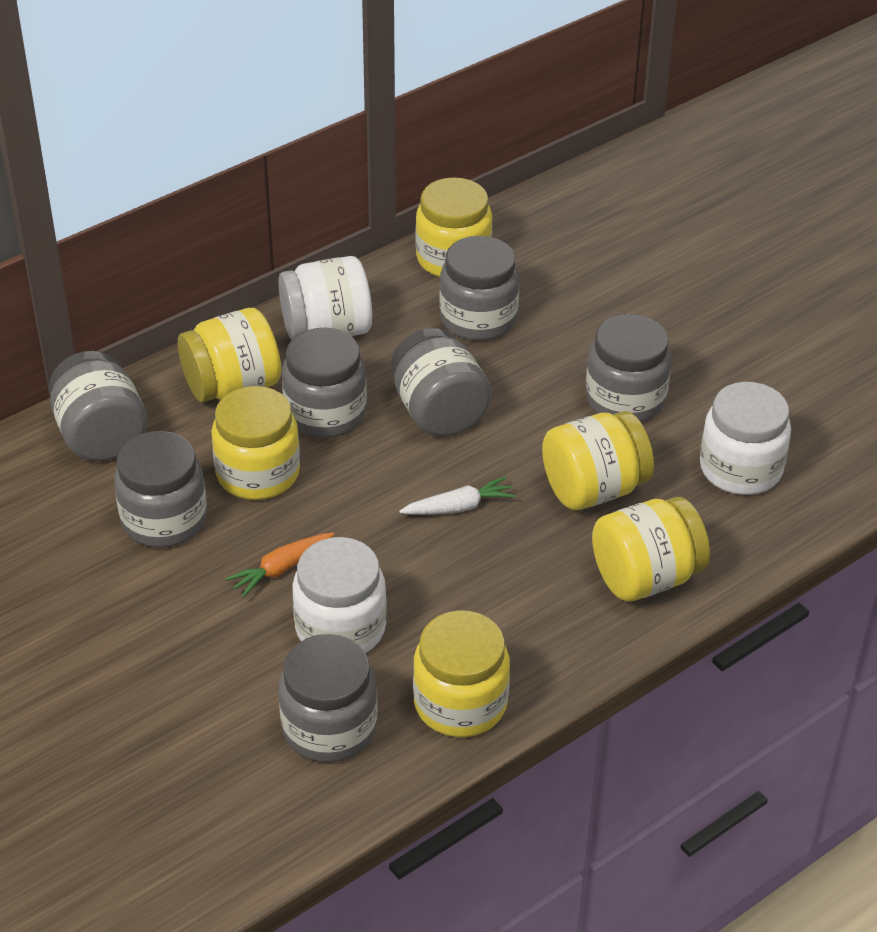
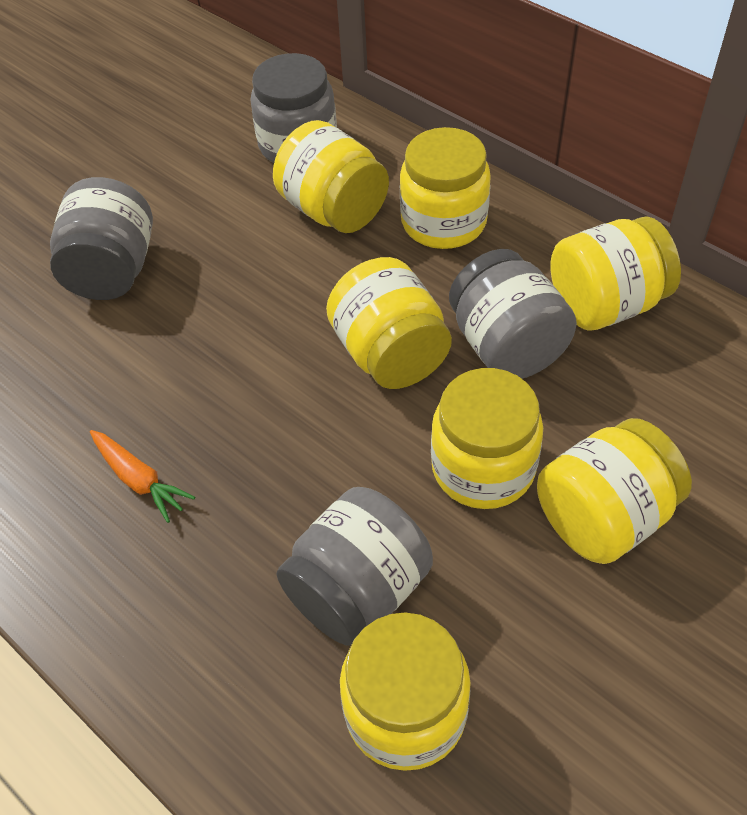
grey jar: [49,351,147,461] [114,431,207,548] [279,634,378,762] [282,328,367,438] [391,328,492,437] [440,236,519,341] [586,314,671,422] = 7 -> [50,177,153,300] [251,53,337,163] [276,487,433,645] [449,249,577,379] = 4
white carrot: [399,476,516,515] = 1 -> none = 0
white jar: [278,256,372,340] [292,537,387,653] [700,382,791,495] = 3 -> none = 0
yellow jar: [178,308,281,402] [211,386,300,500] [413,610,510,737] [415,177,492,277] [542,411,654,510] [592,497,710,602] = 6 -> [273,120,389,233] [326,257,452,389] [340,612,471,771] [400,127,491,249] [431,368,543,509] [537,418,692,564] [550,217,681,331] = 7

